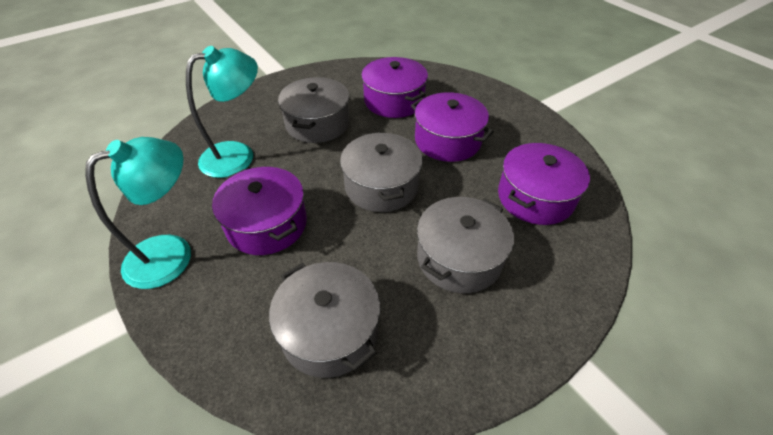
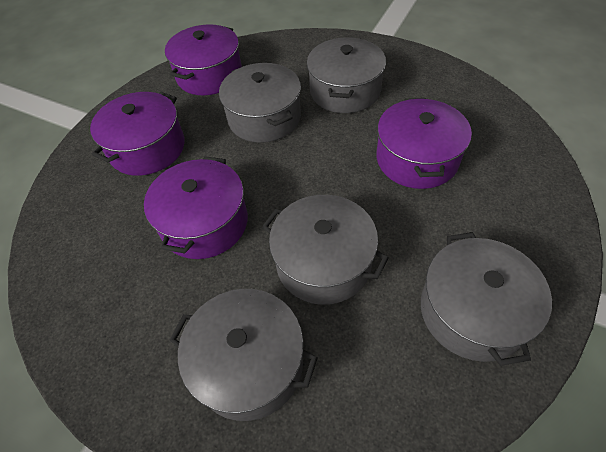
grey pot: [269,262,380,378] [278,77,350,143] [340,132,423,212] [417,197,514,293] = 4 -> [169,289,318,421] [219,63,301,143] [262,195,389,305] [307,38,386,113] [421,232,552,366] = 5
turquoise lamp: [85,137,191,289] [186,46,258,178] = 2 -> none = 0

